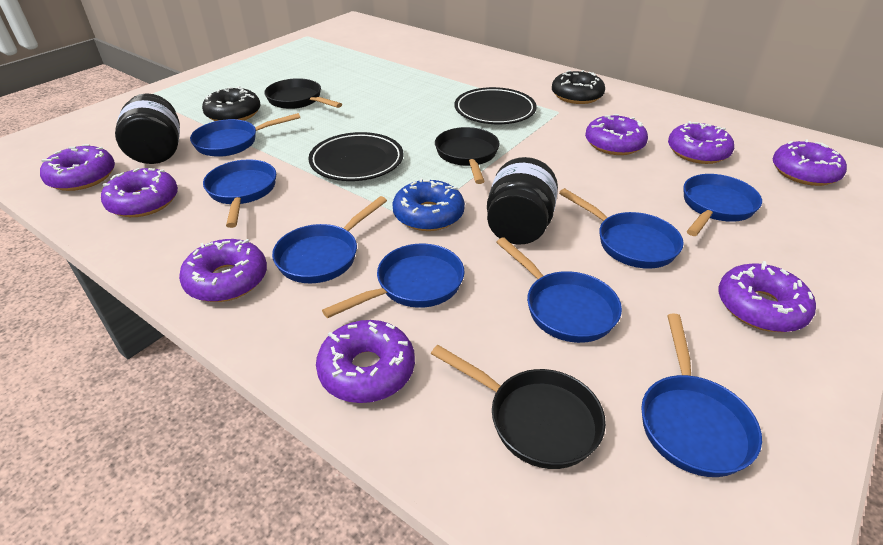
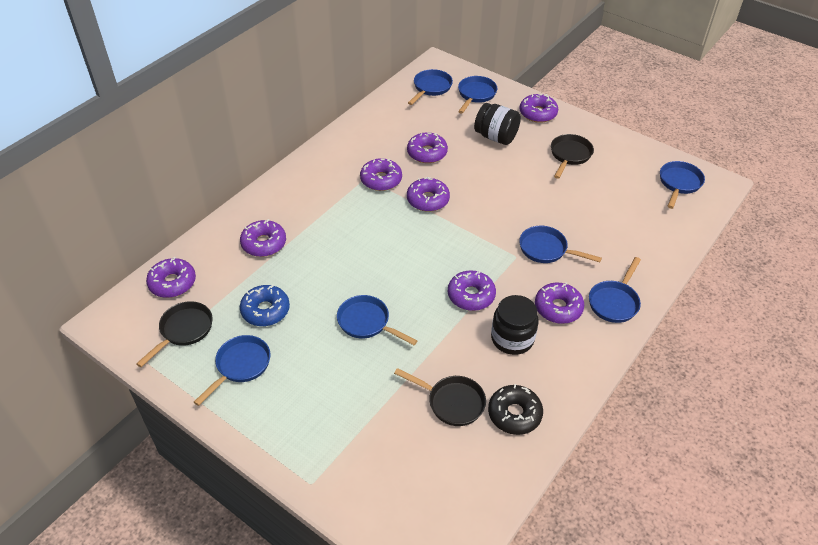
black donut: [202,86,261,121] [552,70,605,104] = 2 -> [488,384,543,435] = 1
black plate: [308,132,404,181] [455,87,537,124] = 2 -> none = 0
blue pan: [190,113,300,157] [203,159,276,228] [272,196,387,283] [322,243,464,318] [496,237,622,343] [559,188,684,269] [641,314,762,477] [683,174,762,236] = 8 -> [194,335,271,406] [337,295,417,345] [408,69,453,105] [458,76,498,114] [519,226,602,263] [589,257,641,323] [660,161,705,209] = 7

